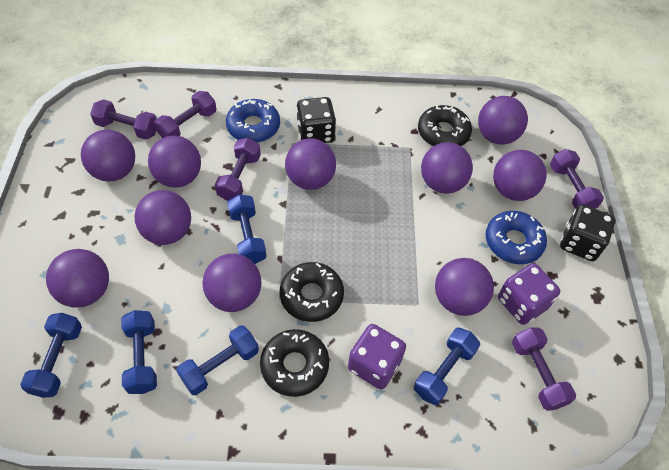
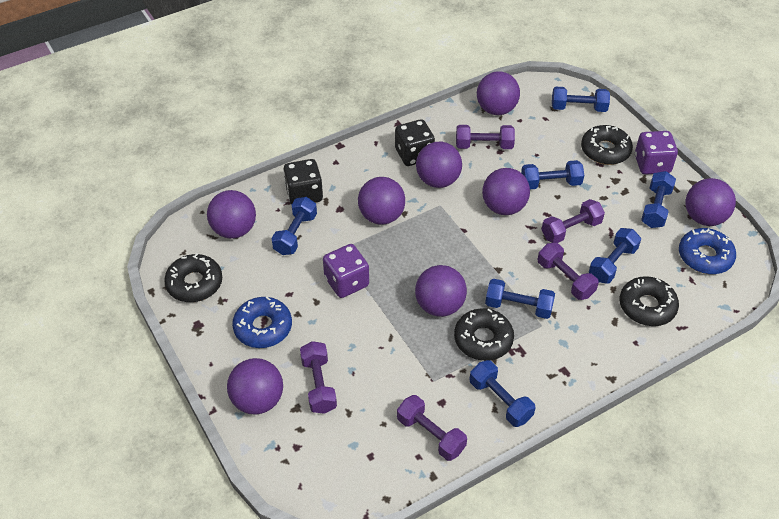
black donut: [260,329,329,397] [280,262,344,322] [418,105,472,146] = 3 -> [164,253,222,302] [454,308,514,361] [581,125,633,165] [620,276,679,326] = 4
blue dumbbell: [20,313,82,398] [121,310,157,394] [176,325,259,395] [227,194,266,264] [414,327,480,405] = 5 -> [271,197,317,255] [470,360,536,427] [485,279,555,319] [521,160,584,189] [552,87,610,112] [589,228,641,284] [641,171,676,228] = 7
purple ball: [46,249,109,308] [81,130,135,181] [134,190,191,245] [148,136,201,188] [202,254,261,312] [285,138,336,190] [421,142,473,194] [435,258,494,316] [478,96,528,145] [493,150,547,201] = 10 -> [207,190,256,239] [227,358,283,415] [358,177,405,225] [415,265,467,317] [416,142,462,188] [477,71,520,115] [482,168,530,215] [686,178,736,226] = 8

